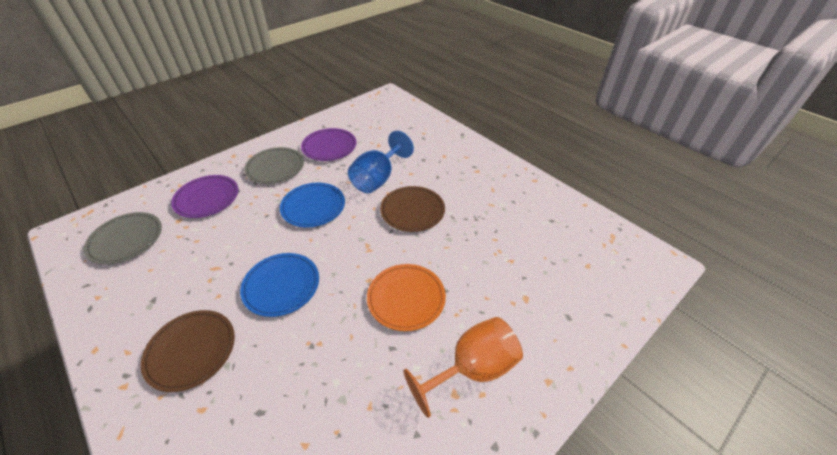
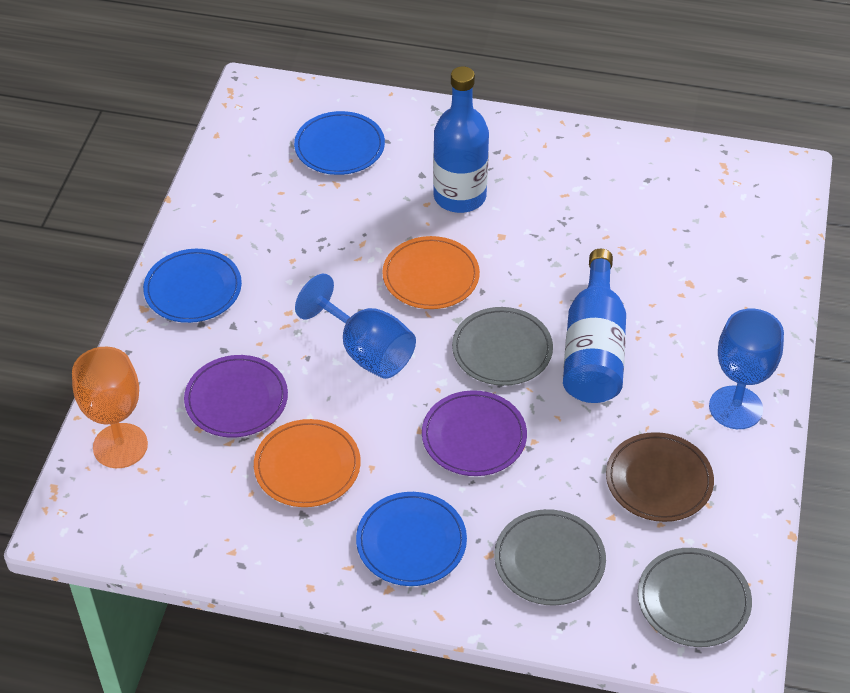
blue bottle: none = 0 -> [433,66,489,213] [563,249,626,403] = 2
blue goblet: [348,131,414,193] = 1 -> [295,274,416,379] [709,308,784,429] = 2
blue plate: [240,253,319,317] [280,183,345,228] = 2 -> [143,249,242,323] [294,111,385,175] [356,492,467,586] = 3
brown plate: [141,310,235,392] [380,186,445,232] = 2 -> [606,432,714,522] = 1
grey plate: [84,212,162,265] [244,147,304,184] = 2 -> [452,307,553,386] [494,509,606,606] [638,548,752,647] = 3
orange plate: [367,264,446,331] = 1 -> [254,419,361,507] [382,236,480,309] = 2

